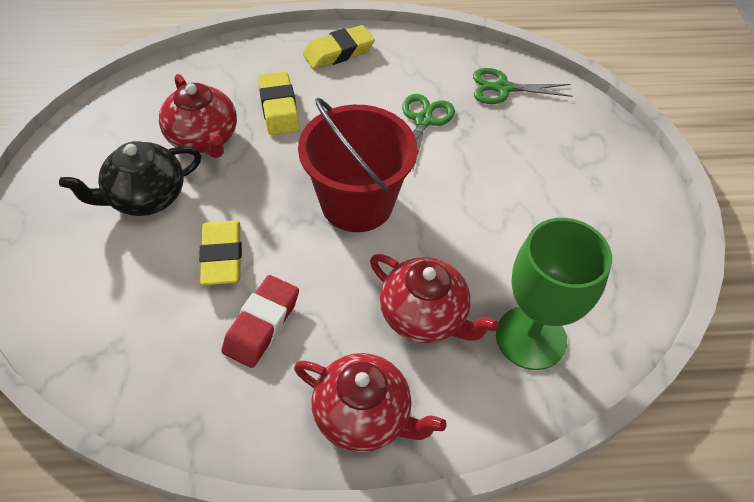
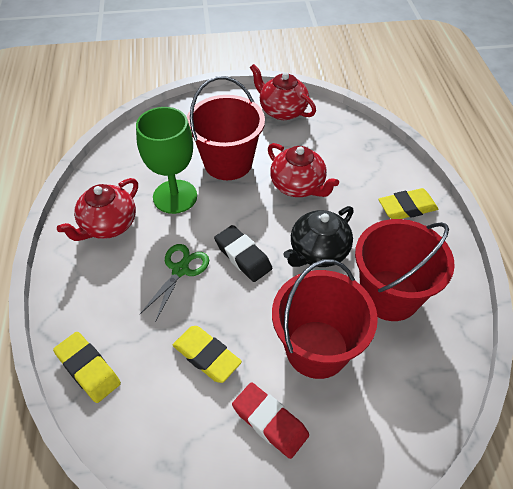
black eraser: none = 0 -> [214,225,272,282] = 1
green scissors: [402,94,455,170] [473,68,573,104] = 2 -> [140,244,209,322] = 1
red bucket: [298,98,417,232] = 1 -> [187,76,265,180] [272,259,378,379] [355,219,455,321] = 3

